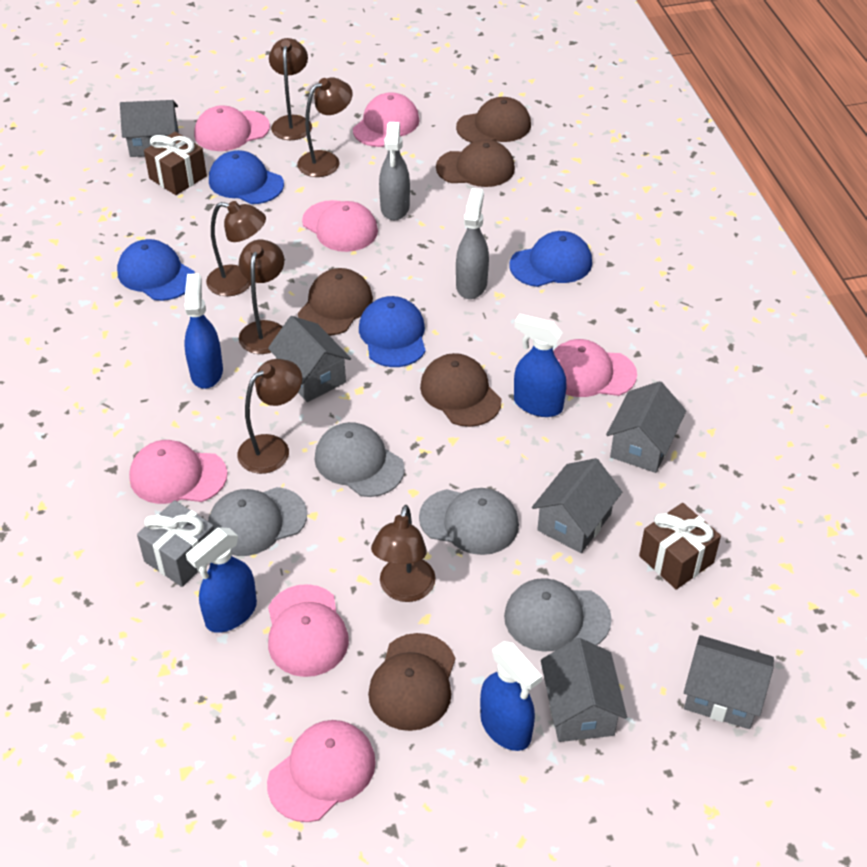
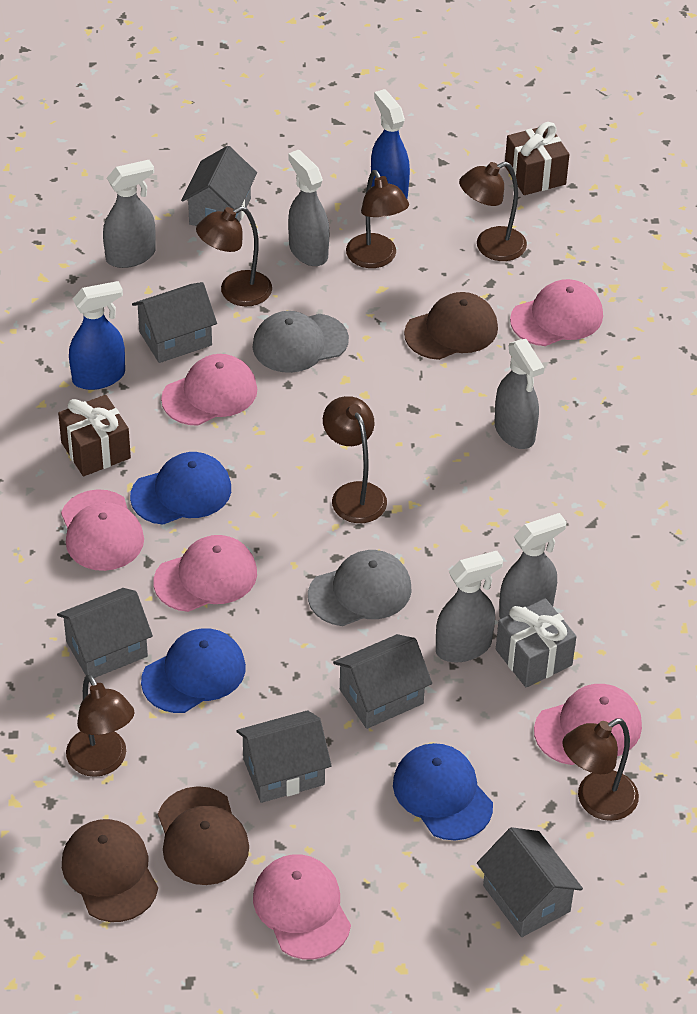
blue cap: [117,239,195,301] [209,150,284,204] [359,296,426,367] [510,231,592,287] = 4 -> [130,452,231,525] [141,628,246,713] [393,743,493,841] = 3
blue spray bottle: [184,273,223,389] [186,527,257,633] [480,641,542,751] [514,314,567,417] = 4 -> [69,281,125,390] [371,89,410,198] = 2
brown cap: [298,268,373,336] [368,633,455,731] [420,353,501,427] [436,140,515,187] [456,97,531,143] = 5 -> [62,819,158,922] [158,786,249,885] [404,292,498,360] = 3
grey cap: [208,487,307,556] [314,422,405,497] [419,488,519,555] [504,578,612,652] = 4 -> [253,311,349,373] [308,550,412,626] = 2
grey spray bottle: [379,122,410,220] [456,188,489,299] = 2 -> [103,160,156,268] [288,150,330,266] [436,551,503,662] [494,339,544,449] [499,513,567,619] = 5
pink cap: [129,440,228,504] [194,105,270,151] [267,720,376,822] [268,584,349,677] [302,200,378,252] [353,92,420,147] [553,339,637,397] = 7 -> [61,489,144,571] [154,535,257,612] [161,354,257,426] [253,855,351,960] [510,279,603,346] [534,684,642,765] = 6

